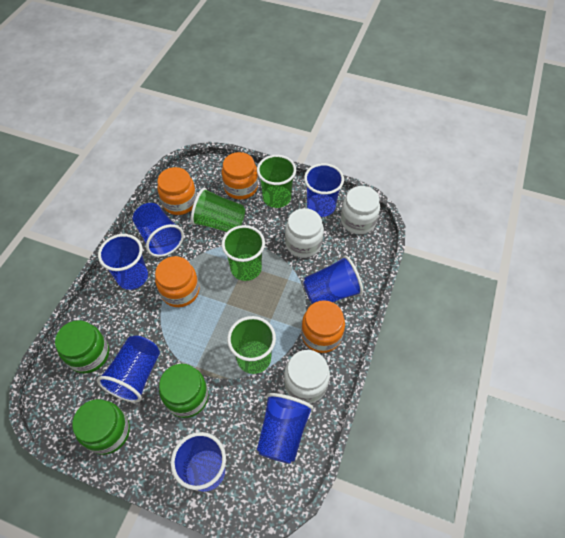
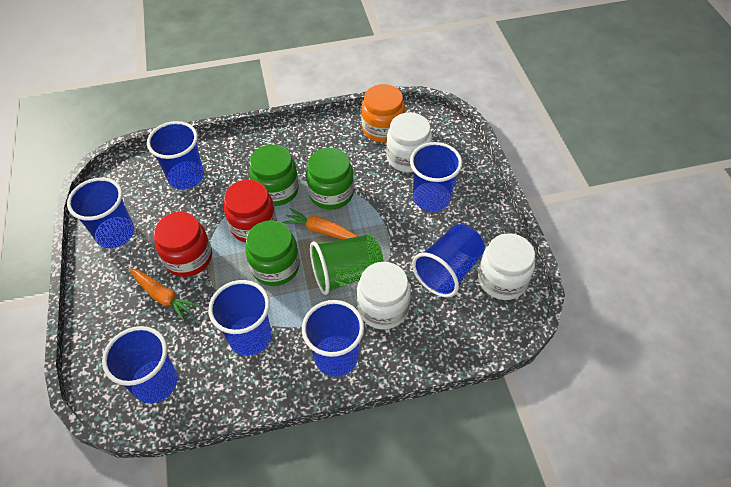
green cup: [191,188,245,232] [221,225,265,281] [227,316,276,374] [257,155,296,208] = 4 -> [310,234,384,295] = 1
orange carrot: none = 0 -> [129,268,199,322] [282,208,358,239] = 2
orange jar: [155,256,200,307] [157,167,197,215] [222,152,258,200] [301,300,345,353] = 4 -> [361,84,405,143] = 1
red jar: none = 0 -> [154,212,212,277] [224,180,277,242] = 2

